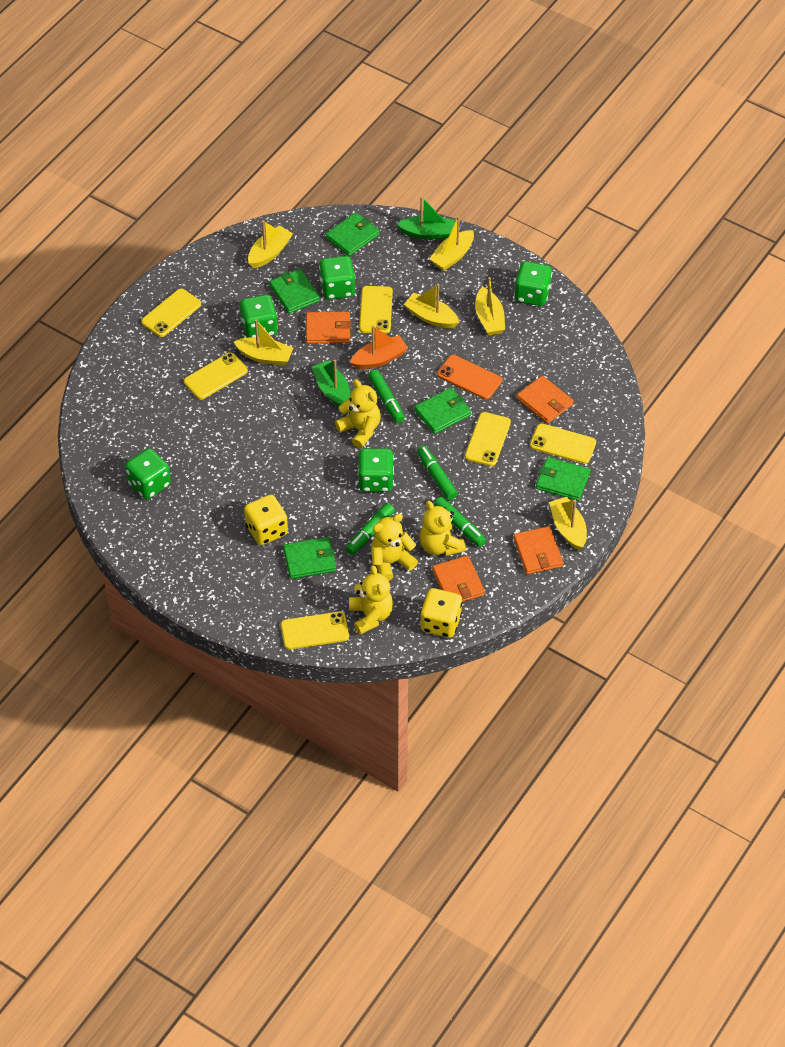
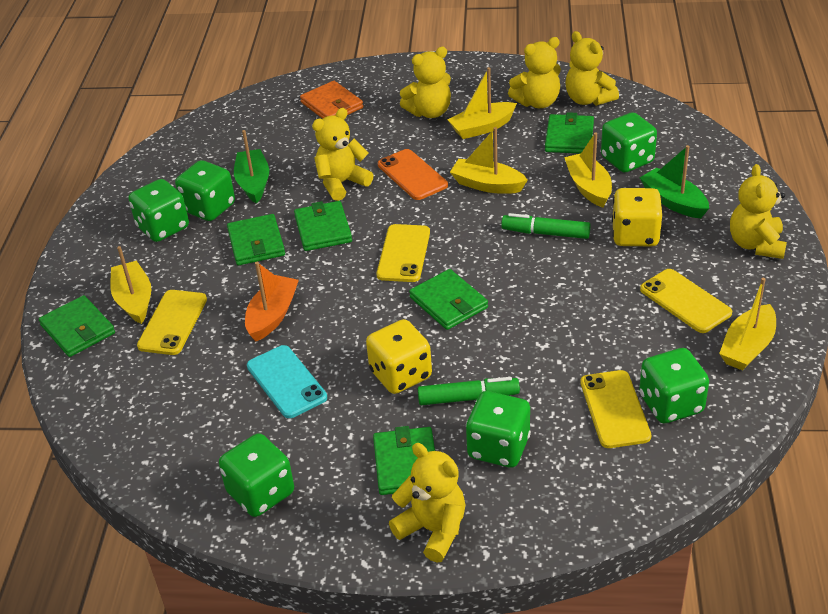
green dice: [125,448,171,499] [240,295,278,338] [319,256,355,300] [358,448,394,492] [514,261,552,306] = 5 -> [129,179,189,242] [175,160,235,221] [219,433,294,517] [466,391,531,468] [601,112,657,173] [639,348,709,424] = 6
green marker: [346,503,395,555] [368,370,405,423] [417,446,458,500] [434,497,486,547] = 4 -> [418,377,520,405] [501,213,591,239] = 2
green wallet: [269,269,320,313] [283,537,336,579] [326,212,380,256] [415,388,472,434] [536,457,590,501] = 5 -> [39,295,115,357] [227,214,285,265] [294,201,352,251] [373,426,435,495] [409,269,488,330] [545,112,594,154] = 6
orange wallet: [306,312,351,343] [432,555,485,602] [514,526,563,574] [517,376,574,423] = 4 -> [300,81,363,119] = 1
turquoise phone: none = 0 -> [247,345,327,418] = 1
yellow boat: [234,319,293,366] [248,220,293,268] [404,284,460,329] [429,216,474,271] [475,277,505,336] [549,497,587,551] = 6 -> [110,246,151,324] [447,67,517,139] [450,127,528,194] [564,132,612,208] [719,278,776,371] = 5
yellow phone: [141,289,201,337] [184,352,248,400] [281,612,349,649] [359,286,393,334] [465,412,511,466] [530,423,596,464] = 6 -> [137,290,207,355] [377,224,430,282] [580,370,651,448] [640,269,732,333] = 4
yellow teddy bear: [335,379,380,448] [349,565,393,635] [371,514,418,581] [420,501,466,556] = 4 -> [312,108,374,201] [389,443,466,563] [400,47,451,118] [508,37,561,108] [566,31,619,106] [730,164,787,259] = 6

